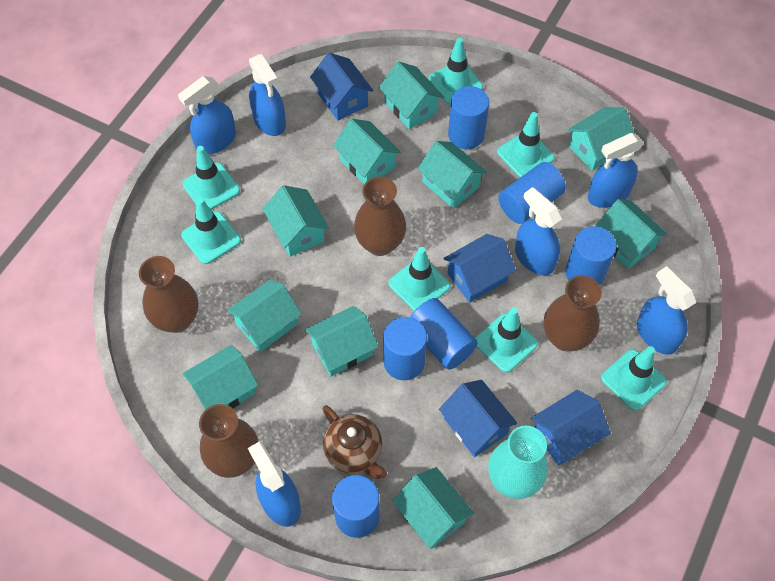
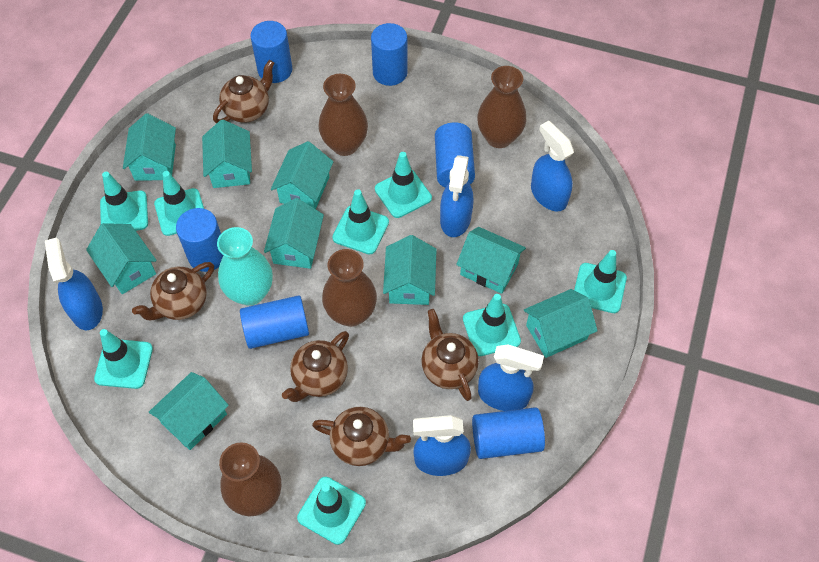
blue house: [310,52,373,121] [439,380,517,457] [443,234,516,303] [531,390,611,465] = 4 -> none = 0
blue spray bottle: [178,76,236,155] [248,442,301,527] [249,54,286,136] [515,187,562,275] [588,133,644,208] [637,266,696,355] = 6 -> [45,238,103,330] [413,415,471,476] [440,155,474,237] [478,344,544,411] [531,121,574,211] = 5
brown teapot: [323,405,387,479] = 1 -> [132,262,214,320] [213,60,274,124] [282,331,349,402] [312,407,411,466] [421,309,479,401] = 5
turquoise house: [183,345,258,410] [227,280,302,352] [263,185,329,257] [305,306,379,377] [333,119,401,184] [379,61,444,129] [392,467,474,549] [418,141,487,209] [568,107,635,171] [595,199,667,269] = 10 -> [86,223,156,294] [123,113,176,181] [149,372,229,450] [202,120,252,188] [264,198,324,269] [271,141,333,209] [383,235,437,305] [456,227,526,294] [524,289,598,358] = 9
turquoise traffic cone: [181,198,241,264] [182,146,240,210] [389,247,450,311] [429,38,483,104] [475,308,538,373] [497,112,555,177] [601,346,667,411] = 7 -> [94,329,153,389] [100,172,148,231] [154,171,204,236] [297,477,366,545] [332,189,389,254] [375,152,432,218] [463,294,521,356] [574,250,627,313] = 8

